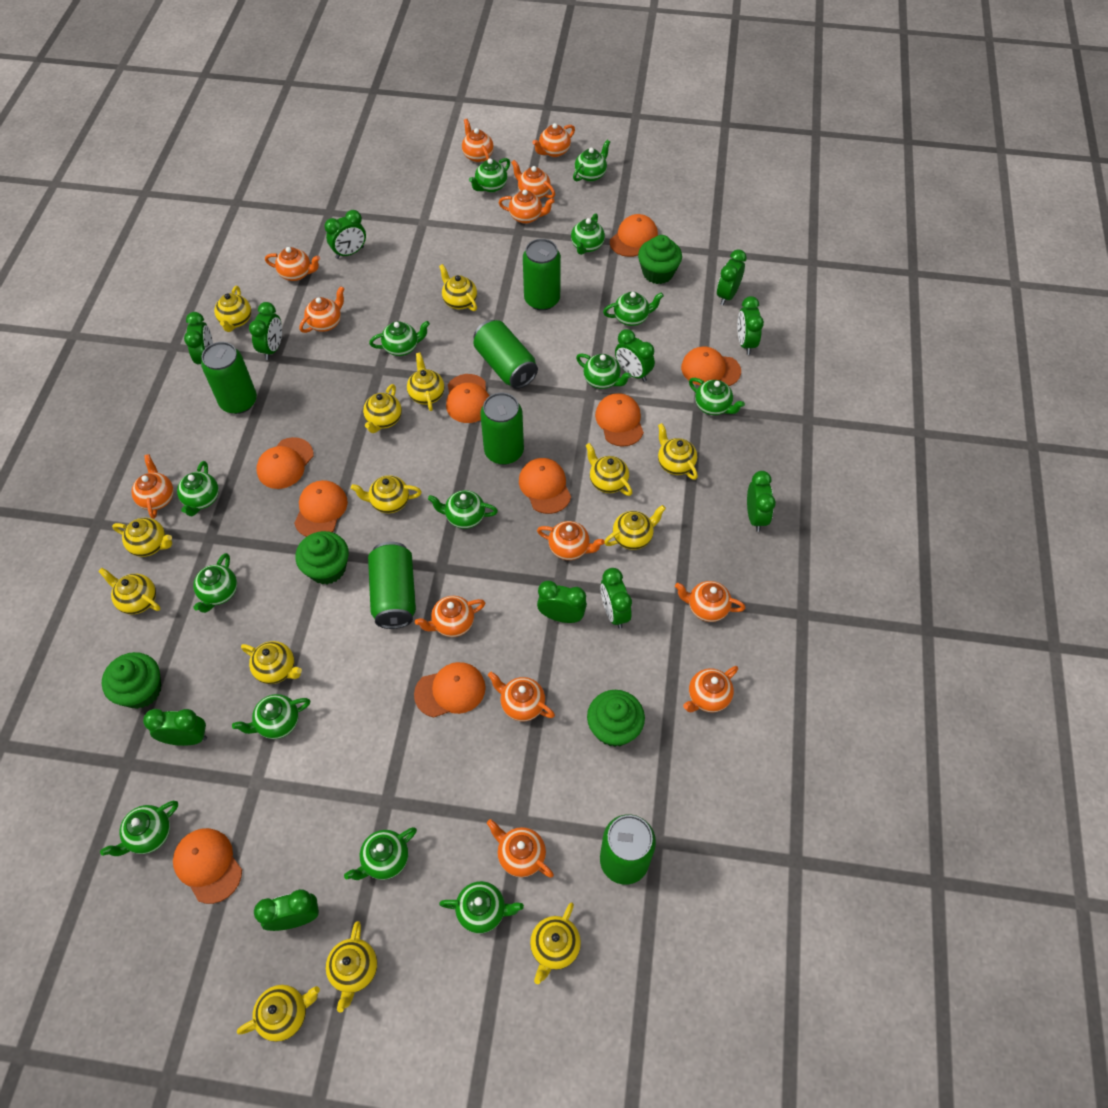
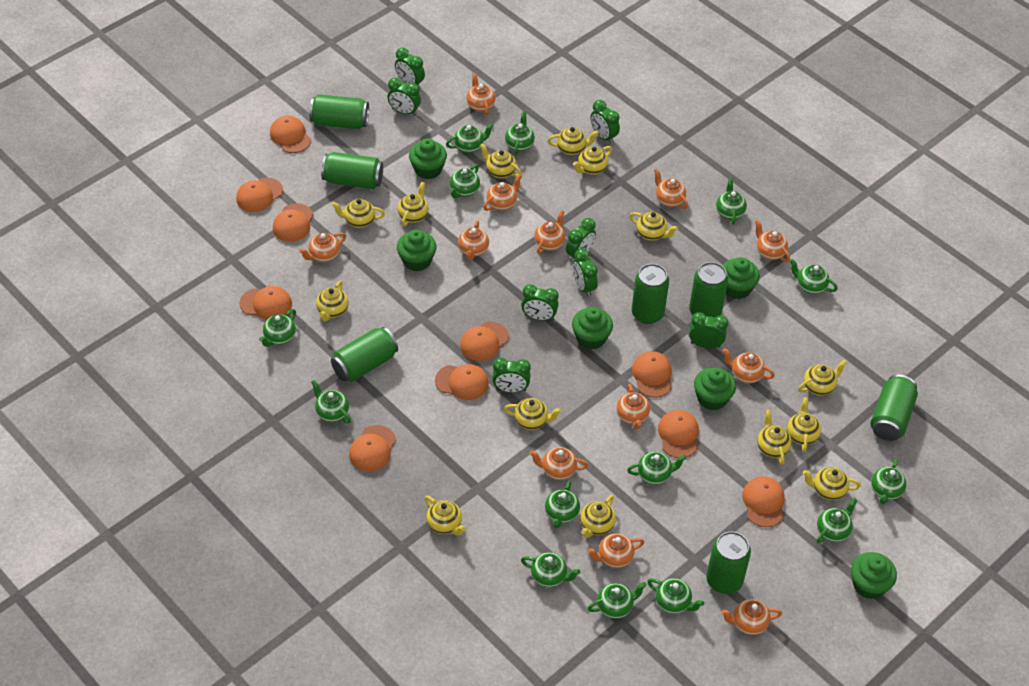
green can: [201,342,257,414] [368,542,416,629] [473,320,538,389] [480,393,524,465] [523,239,561,311] [600,815,656,885] = 6 -> [309,94,369,129] [321,152,383,189] [331,327,398,382] [632,264,669,324] [689,262,728,318] [706,532,751,594] [870,374,918,441] = 7
green clock: [143,709,207,746] [184,312,213,364] [249,302,282,360] [254,889,319,931] [324,210,366,259] [537,581,587,623] [600,568,632,629] [615,329,655,382] [717,249,747,305] [737,296,764,355] [747,471,776,532] = 11 -> [388,78,421,116] [395,48,425,89] [492,358,531,393] [521,284,559,321] [566,218,596,263] [573,248,598,297] [590,100,620,144] [689,312,728,348] = 8
green cupcake: [102,652,161,709] [295,531,349,584] [587,690,645,747] [638,235,682,284] = 4 -> [397,229,437,271] [409,138,447,179] [572,307,613,349] [694,367,736,411] [722,257,760,299] [851,552,897,599] = 6
orange cap: [173,828,242,904] [257,437,313,489] [294,480,348,537] [414,662,486,718] [446,374,489,423] [519,458,571,514] [595,393,644,447] [610,214,658,257] [681,346,741,386] = 9 -> [236,177,283,212] [239,286,292,320] [270,115,311,153] [273,203,313,242] [349,425,396,471] [435,364,489,400] [460,321,509,361] [632,351,672,398] [658,410,699,458] [742,476,785,527] = 10
orange teapot: [131,454,174,519] [265,247,320,281] [299,286,345,333] [415,596,485,637] [462,119,494,162] [487,819,554,878] [488,672,555,721] [499,190,555,224] [511,160,555,199] [532,123,575,157] [537,521,605,560] [675,581,745,622] [683,666,738,713] = 13 -> [299,232,346,262] [458,220,489,260] [466,73,496,115] [483,174,522,211] [530,447,588,480] [534,210,565,254] [587,533,644,568] [616,384,650,430] [654,169,688,209] [721,599,782,635] [723,348,775,383] [755,220,790,262] = 12

